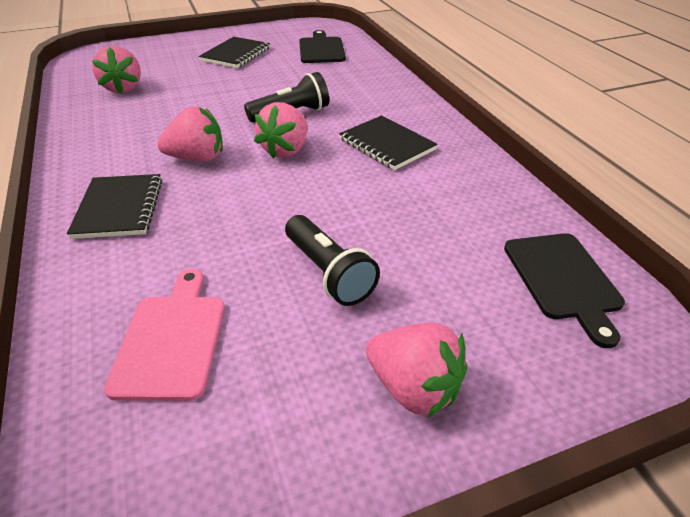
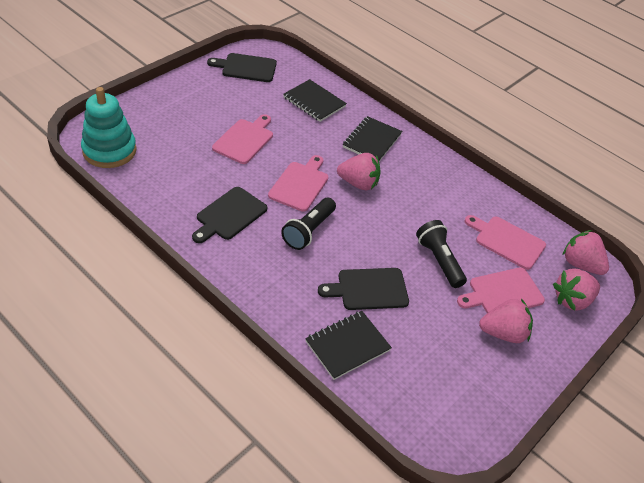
black cutting board: [299,30,346,63] [504,233,625,348] = 2 -> [192,187,267,243] [207,53,277,82] [318,268,409,310] = 3
pink cutting board: [104,269,225,401] = 1 -> [212,114,273,164] [268,155,328,212] [457,267,545,313] [464,215,546,270] = 4
turquoise stacking toy: none = 0 -> [81,87,137,168] = 1

